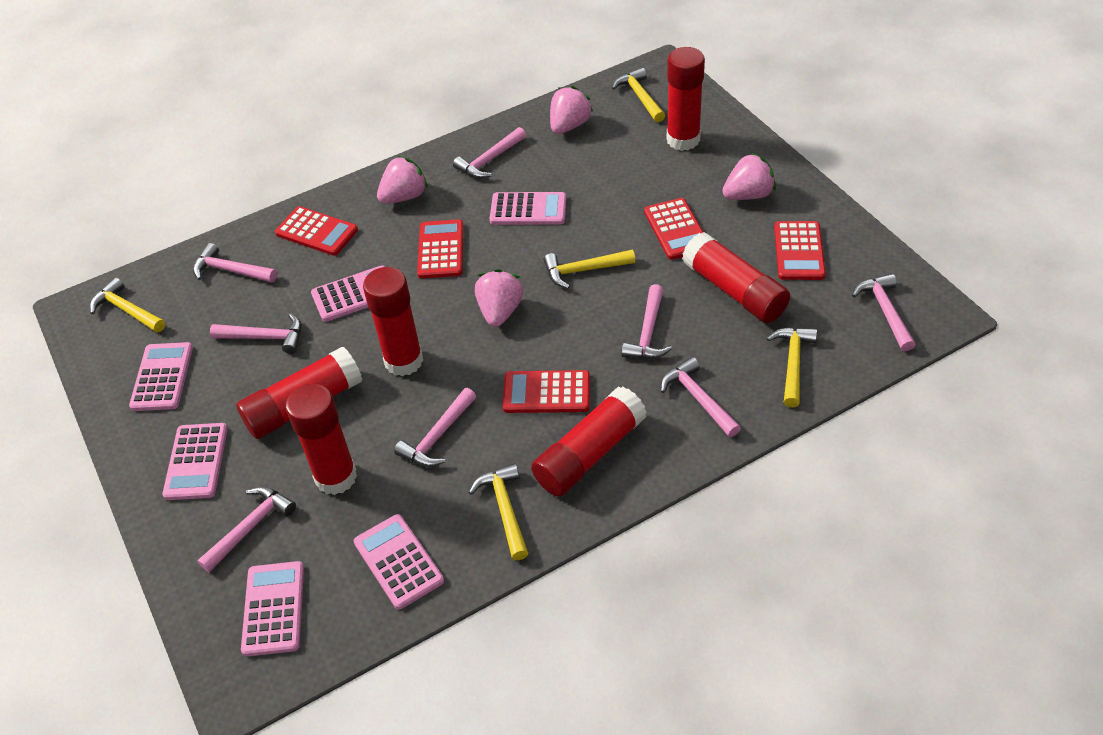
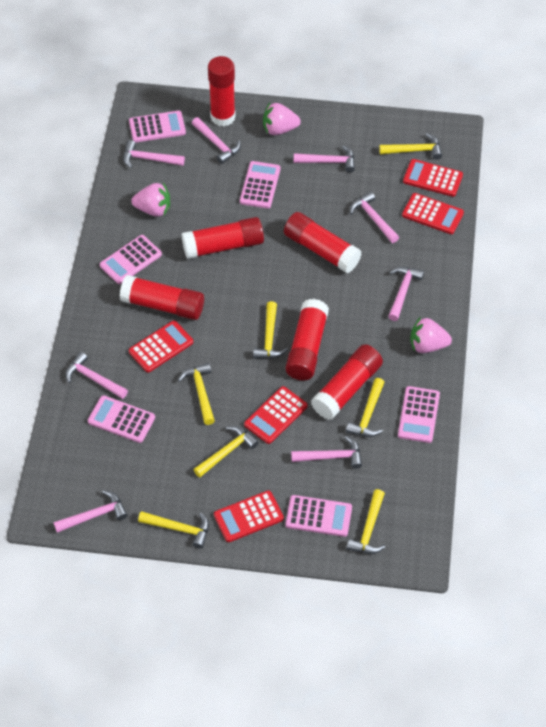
pink strawberry: [377,156,428,204] [475,269,523,327] [550,86,593,134] [722,153,776,200] = 4 -> [131,183,170,217] [263,103,301,135] [410,317,452,353] = 3
yellow hammer: [90,277,165,333] [469,463,528,560] [544,250,635,289] [612,68,665,122] [766,327,817,408] = 5 -> [138,511,209,549] [178,363,215,425] [193,426,259,477] [253,301,288,359] [346,378,385,437] [347,489,385,554] [379,133,442,159] = 7

